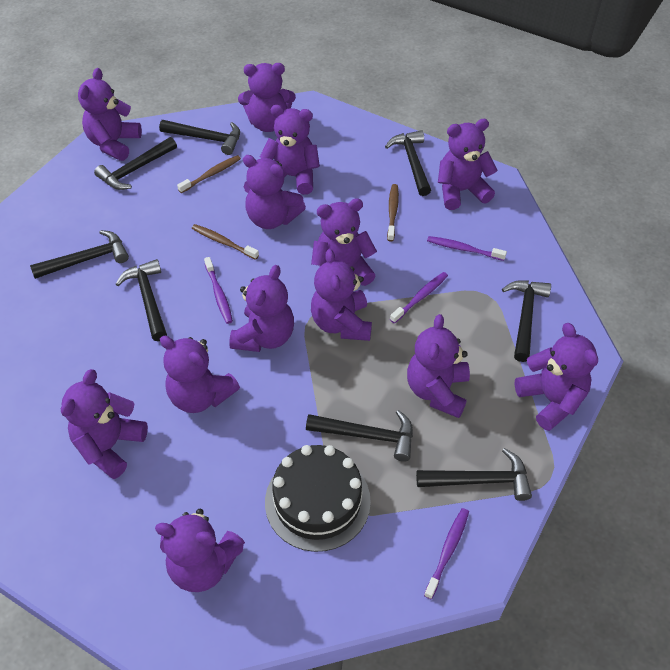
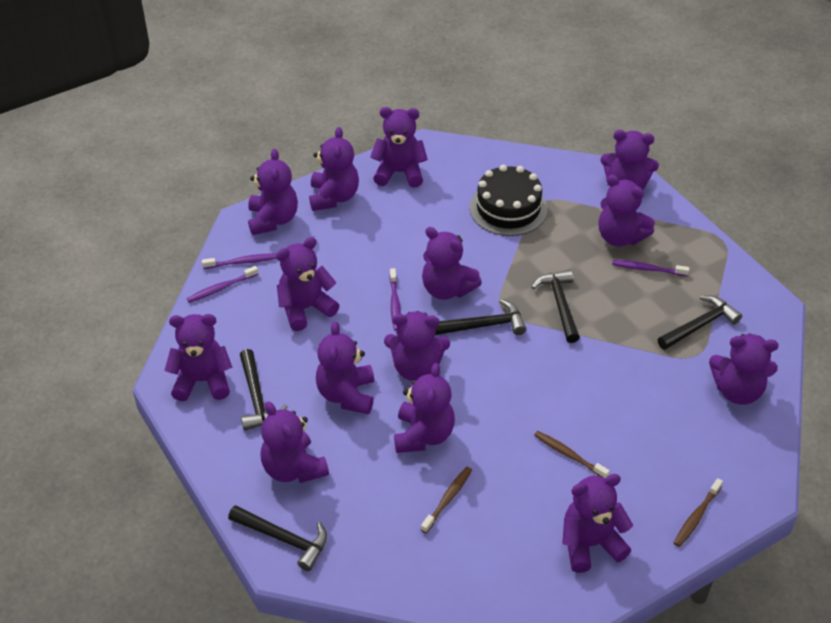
black hammer: [30,230,129,279] [94,137,177,190] [116,259,167,341] [159,120,240,155] [306,410,413,462] [385,130,431,196] [416,448,532,501] [502,280,551,362] = 8 -> [228,505,327,571] [240,349,288,431] [435,299,526,335] [531,270,580,343] [658,295,742,350] = 5
purple teddy bear: [61,369,148,479] [78,68,142,161] [155,509,245,592] [160,336,240,413] [229,265,294,352] [238,63,296,132] [243,155,306,229] [260,105,320,195] [311,198,377,286] [311,249,372,341] [407,314,470,418] [438,119,498,210] [515,323,598,431] = 13 -> [164,314,233,401] [248,149,298,235] [261,402,329,483] [276,237,340,331] [309,127,359,211] [316,322,374,415] [370,107,428,188] [384,311,450,381] [394,363,455,453] [422,227,482,300] [562,474,633,573] [599,174,655,246] [600,130,659,190] [709,334,779,404] = 14

